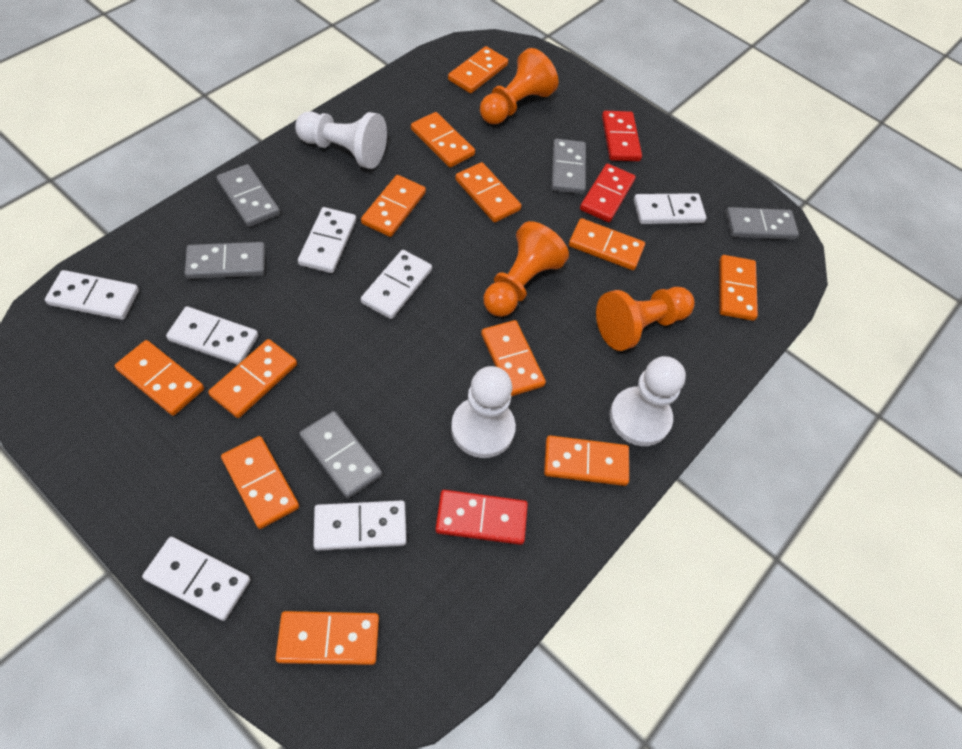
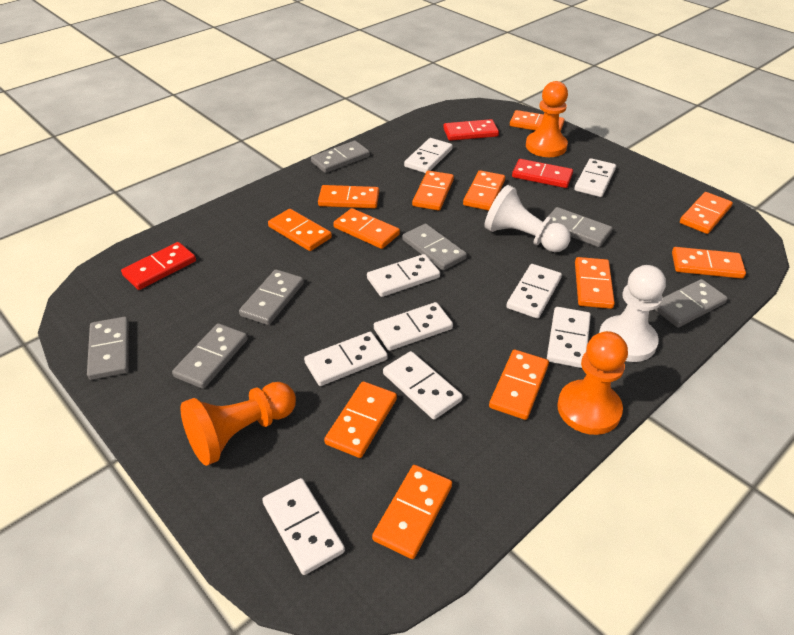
grey domino: [185,242,265,279] [216,164,280,227] [299,411,382,499] [552,139,586,194] [726,207,799,240] = 5 -> [87,317,129,380] [172,323,248,389] [239,269,304,325] [311,141,370,173] [402,223,467,271] [549,207,613,247] [654,279,728,328] = 7
white domino: [45,270,139,320] [142,537,251,621] [166,306,258,365] [298,207,356,273] [313,500,406,550] [361,250,432,319] [634,193,706,224] = 7 -> [262,478,345,575] [304,332,388,386] [367,254,440,297] [374,302,453,351] [383,351,463,420] [404,138,453,173] [506,264,562,319] [547,307,591,368] [574,158,616,197] = 9
white pawn: [295,111,387,169] [451,366,516,458] [609,356,686,446] = 3 -> [484,185,571,252] [599,265,666,362] = 2

